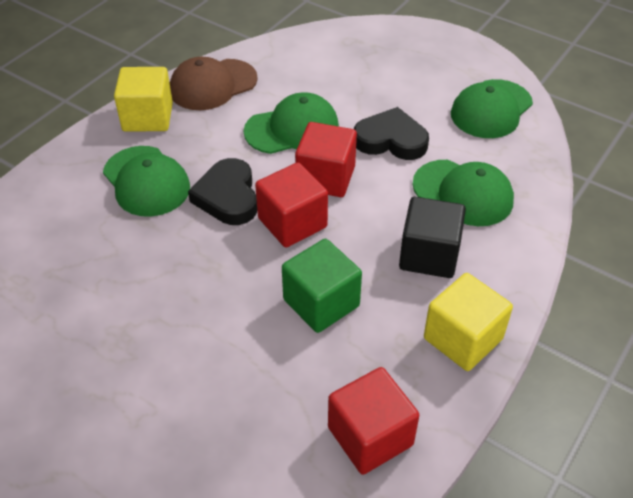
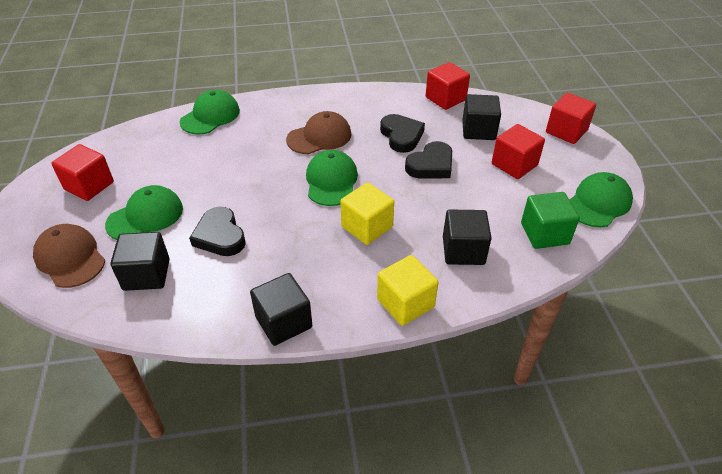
black cube: [399,197,466,278] = 1 -> [111,232,170,291] [250,273,312,346] [443,210,492,265] [462,94,501,140] = 4
black heart: [188,158,257,225] [354,107,429,160] = 2 -> [189,207,246,256] [380,114,425,153] [405,141,452,178] = 3
brown cap: [170,57,258,110] = 1 -> [33,224,105,288] [286,111,351,154] = 2
red cube: [255,162,328,248] [295,122,357,197] [328,367,419,475] = 3 -> [51,144,114,201] [426,62,470,110] [492,124,545,179] [546,93,596,144] = 4

